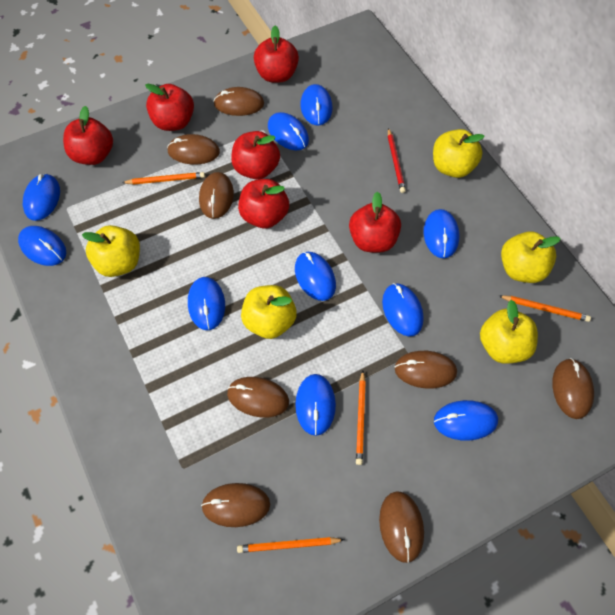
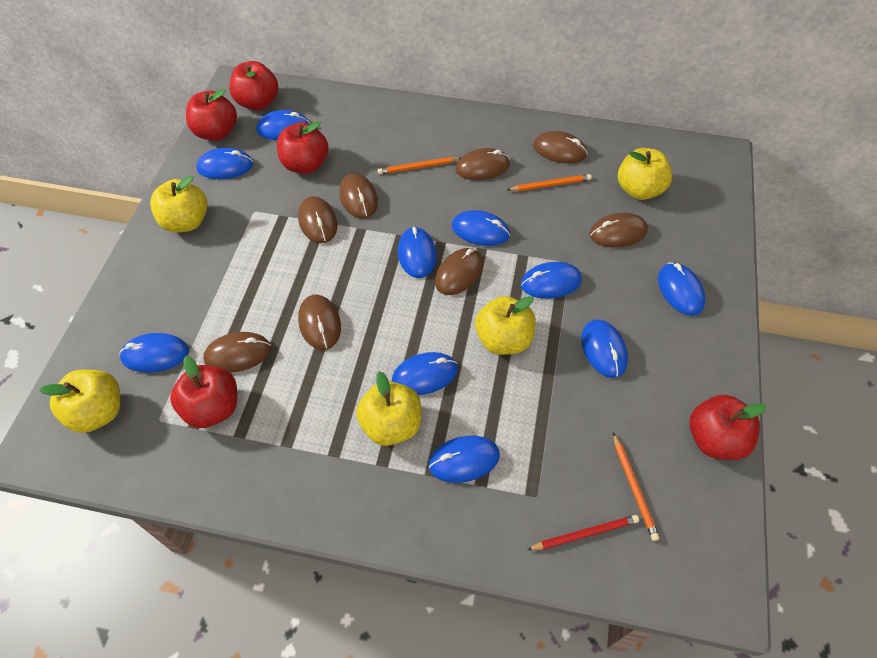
orange pencil: [122,172,205,185] [237,537,344,553] [356,371,366,465] [499,295,591,322] = 4 -> [377,157,461,174] [507,174,592,191] [613,433,660,541] = 3
red apple: [63,106,113,165] [145,84,194,131] [231,131,280,180] [238,179,289,229] [254,25,299,83] [349,192,401,253] = 6 -> [170,356,237,428] [186,89,237,140] [229,61,279,110] [277,121,328,174] [689,395,767,460] = 5

